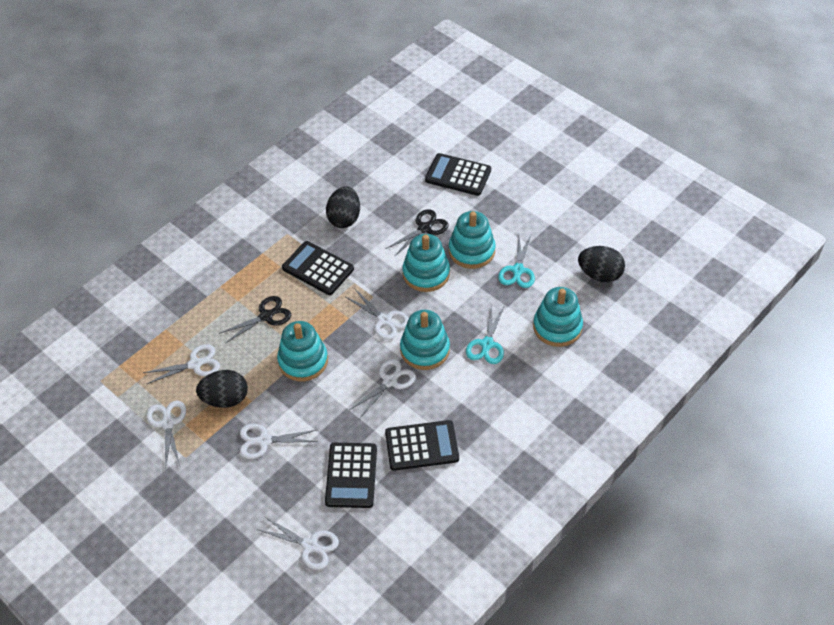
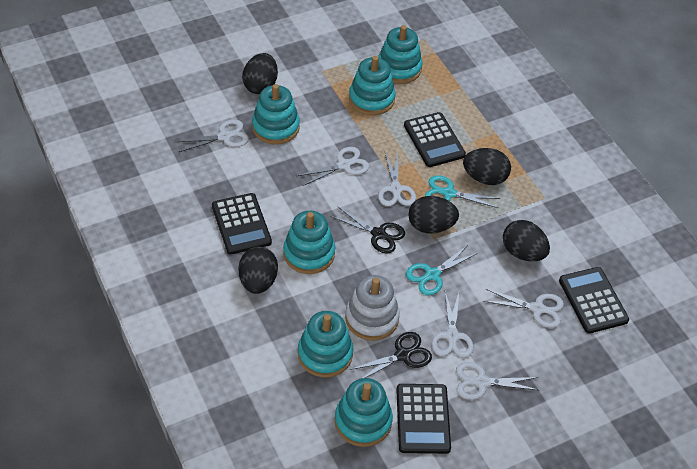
black egg: [196,370,248,408] [326,186,360,228] [578,246,625,282] = 3 -> [239,247,278,294] [242,53,278,94] [408,196,459,233] [463,148,511,185] [503,220,550,261] = 5
turquoise stacking toy: [277,321,328,381] [400,310,450,370] [403,234,450,292] [449,211,496,269] [533,287,583,347] = 5 -> [252,84,300,144] [283,211,335,274] [298,311,353,378] [335,378,393,447] [349,56,396,115] [378,25,422,84] = 6
white stacking toy: none = 0 -> [345,275,400,341] = 1

